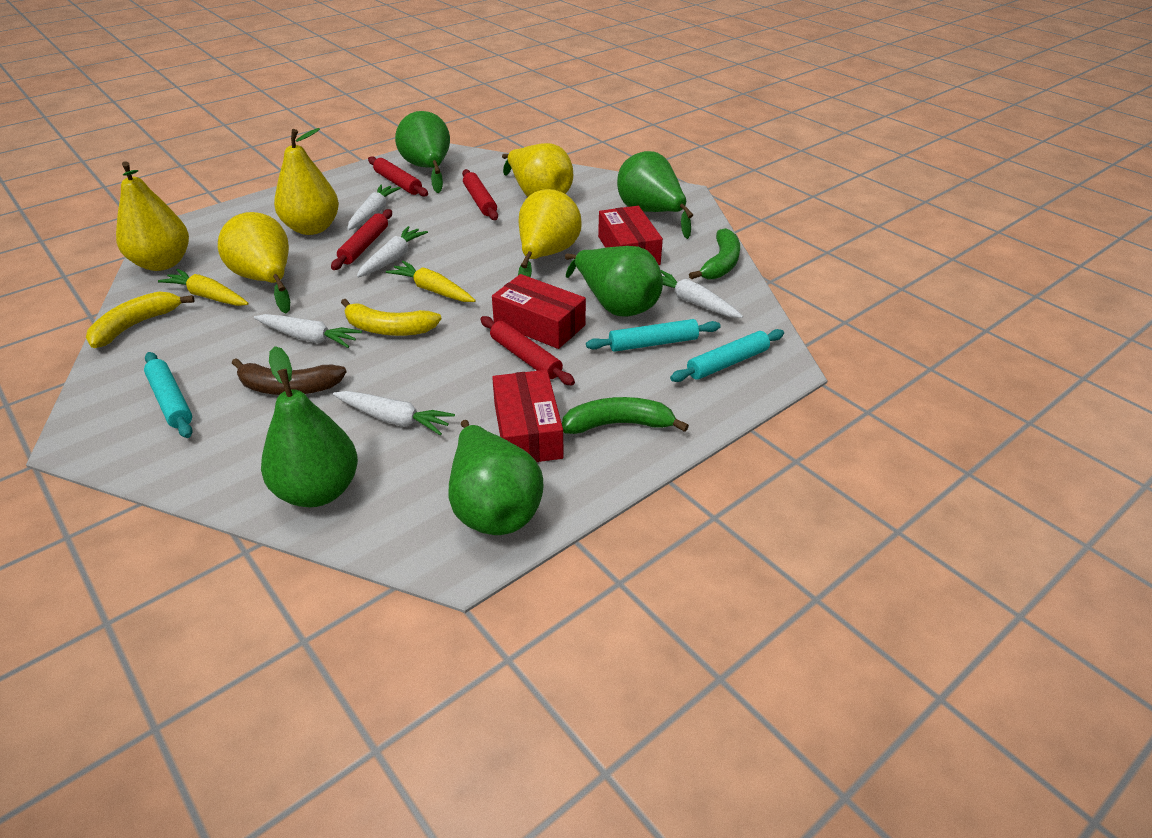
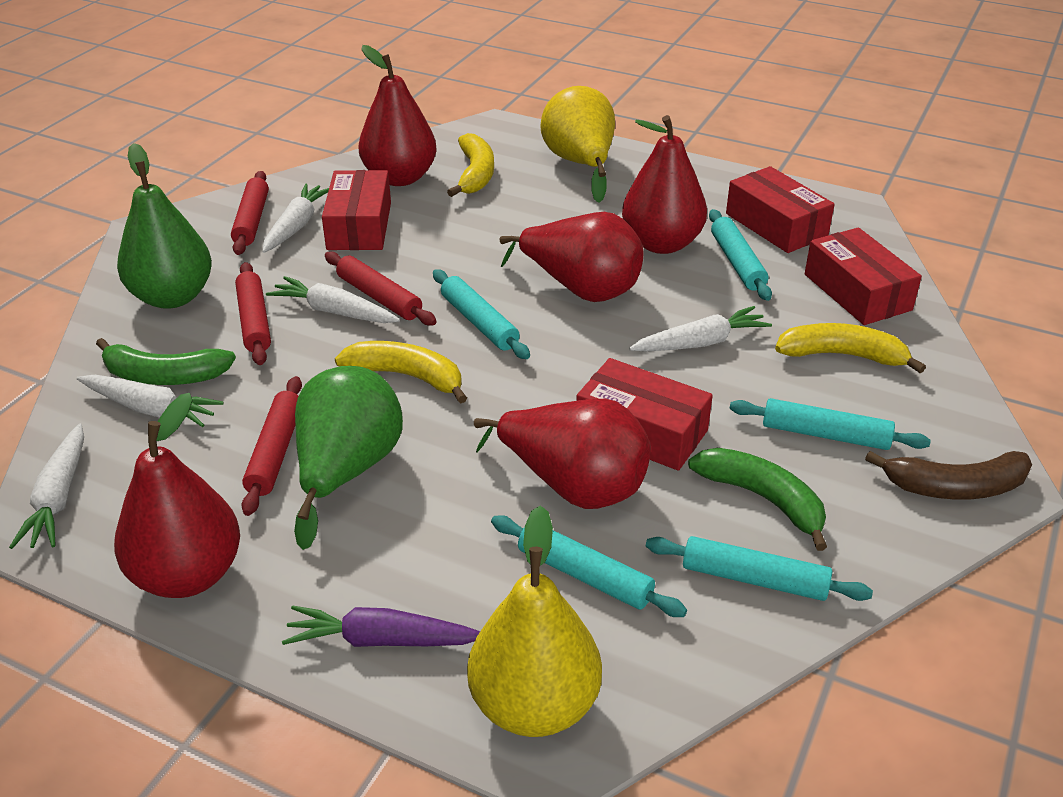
green pear: [261,346,358,507] [395,111,450,193] [449,420,543,535] [565,246,663,317] [617,151,693,239] = 5 -> [117,143,212,309] [294,366,403,550] = 2
purple carrot: none = 0 -> [282,605,480,647] = 1
red box: [492,274,586,349] [492,370,563,462] [598,206,663,265] = 3 -> [322,170,391,250] [576,358,713,471] [726,166,835,253] [805,227,922,325] = 4
red pear: none = 0 -> [114,393,240,598] [358,45,436,186] [474,399,651,509] [500,212,644,302] [622,115,707,254] = 5
turquoise rolling pin: [144,352,193,438] [586,319,720,352] [670,329,784,382] = 3 -> [433,269,530,359] [491,515,687,617] [646,536,873,601] [709,209,772,301] [729,398,931,450] = 5
yellow banana: [86,292,195,348] [341,299,442,336] = 2 -> [335,341,467,403] [447,133,494,197] [775,323,926,373] = 3
yellow carrot: [158,269,249,306] [386,261,476,302] = 2 -> none = 0
yellow pear: [116,161,189,271] [218,212,290,314] [274,128,339,235] [502,143,573,197] [518,189,582,277] = 5 -> [467,505,602,737] [540,86,615,203] = 2

